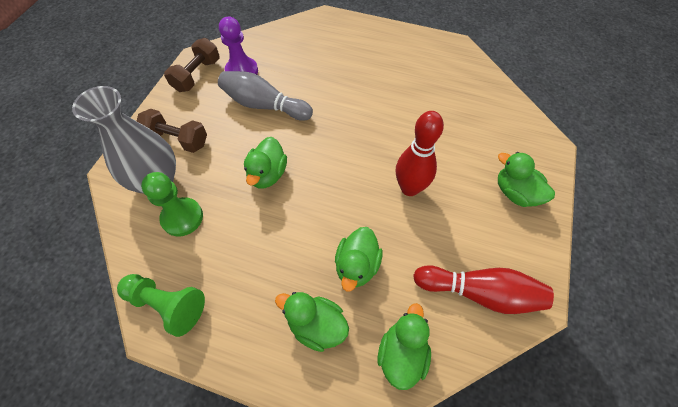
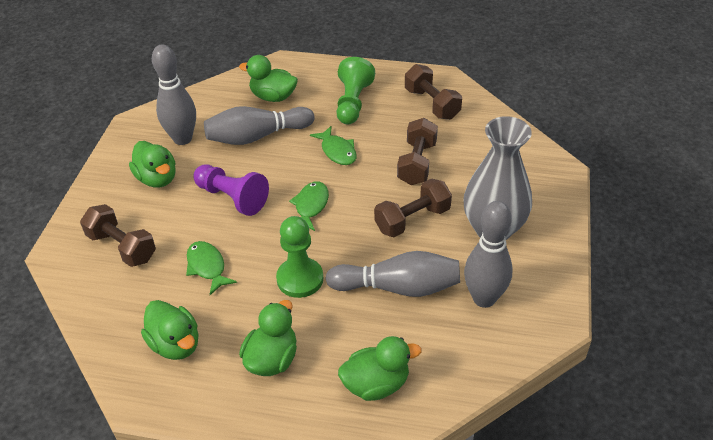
brown dumbbell: [137,109,207,153] [164,38,220,92] = 2 -> [80,204,156,267] [374,178,452,237] [397,118,438,185] [405,64,462,120] = 4
green fish: none = 0 -> [186,241,237,295] [289,181,329,231] [310,126,357,165] = 3
grey bowling pin: [218,71,313,121] = 1 -> [152,44,196,145] [204,106,315,145] [325,251,460,297] [464,201,513,308] = 4
red bowling pin: [396,111,444,196] [413,265,554,314] = 2 -> none = 0

